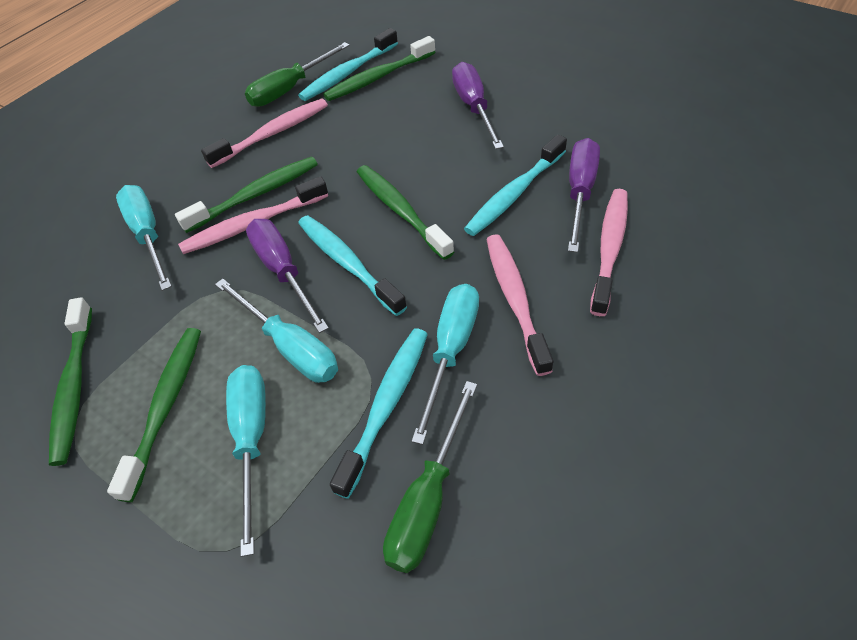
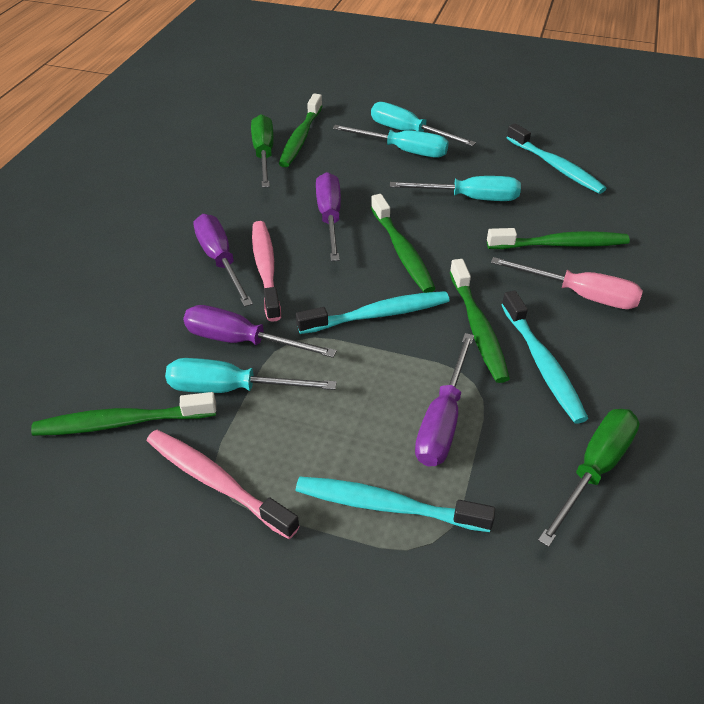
pink screwdriver: none = 0 -> [491,257,643,309] = 1
pink toothbrush: [178,176,328,254] [201,99,328,168] [486,234,553,376] [590,189,628,316] = 4 -> [147,430,299,539] [252,221,281,322] = 2
purple screwdriver: [246,219,329,333] [452,62,504,149] [568,138,600,253] = 3 -> [183,305,337,358] [194,214,253,307] [316,172,341,261] [415,333,474,466] = 4

